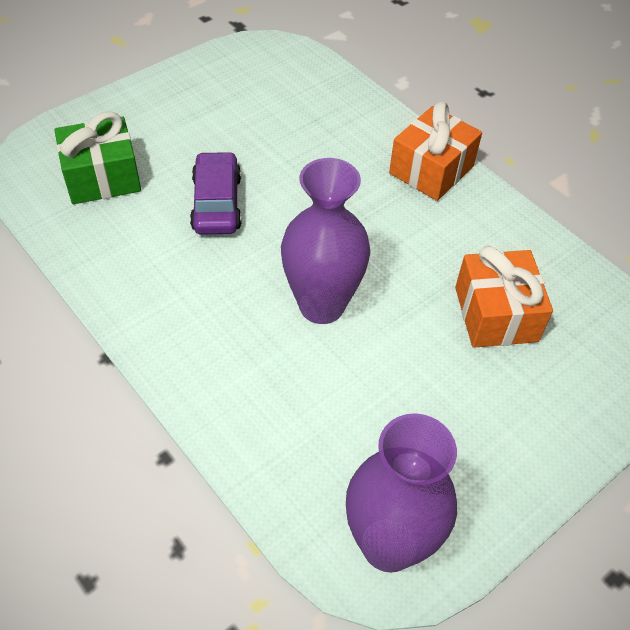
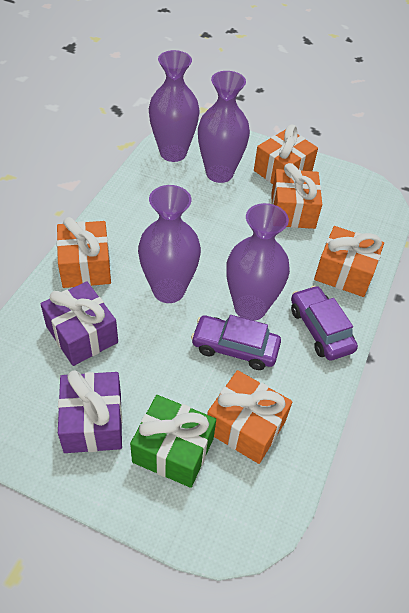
orange gift: [389,102,482,201] [455,246,553,348] = 2 -> [57,217,111,288] [207,370,292,464] [254,125,318,184] [271,163,322,229] [314,226,384,297] = 5
purple car: [190,151,242,235] = 1 -> [191,315,281,370] [291,285,358,361] = 2
purple gift: none = 0 -> [40,281,118,366] [58,370,122,453] = 2
purple vase: [281,158,370,324] [346,413,457,573] = 2 -> [138,185,201,303] [149,50,200,162] [198,71,250,183] [226,203,290,321] = 4

